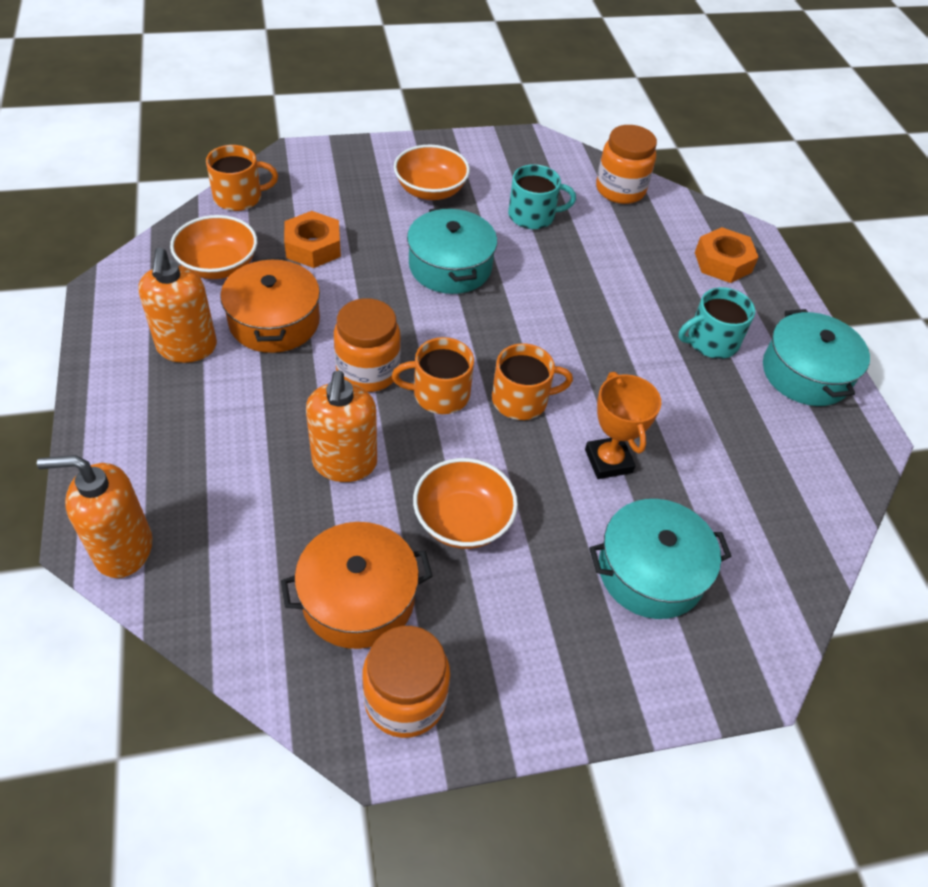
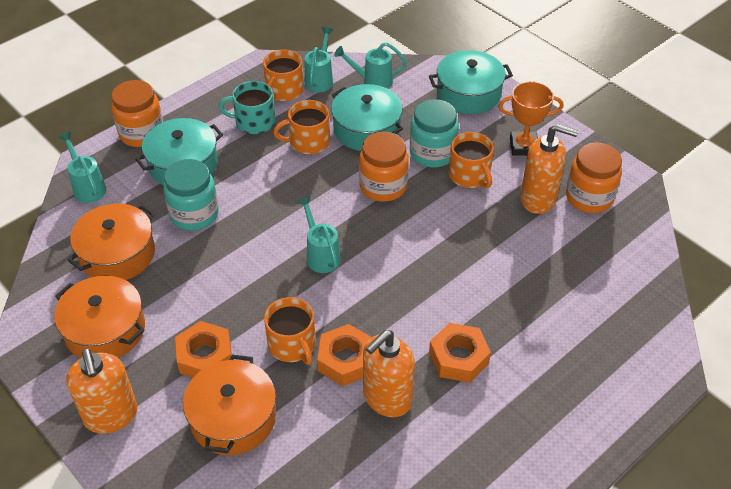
orange bowl: [170,215,257,279] [394,145,470,200] [413,458,518,549] = 3 -> none = 0
orange mug: [206,145,278,211] [392,337,474,414] [492,343,573,420] = 3 -> [263,49,304,101] [264,297,316,365] [273,100,330,154] [449,132,494,188] = 4
orange nut: [284,211,341,268] [695,227,759,283] = 2 -> [175,321,232,378] [317,324,372,386] [429,323,491,383] = 3
orange pot: [220,257,320,353] [281,522,433,649] = 2 -> [54,276,145,358] [67,204,155,280] [183,354,276,455] = 3
turquoise jar: none = 0 -> [163,159,219,231] [410,99,459,167] = 2
turquoise mug: [508,164,576,229] [678,287,755,359] = 2 -> [219,81,275,134] = 1
turquoise watering can: none = 0 -> [59,132,106,203] [297,196,341,273] [304,27,333,93] [334,42,407,89] = 4

